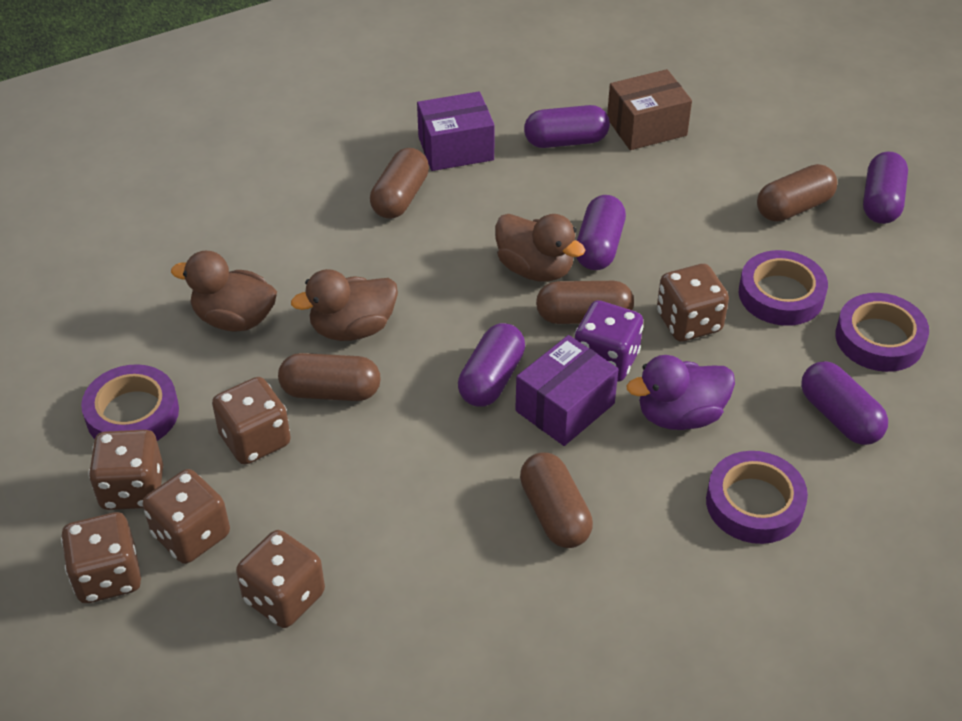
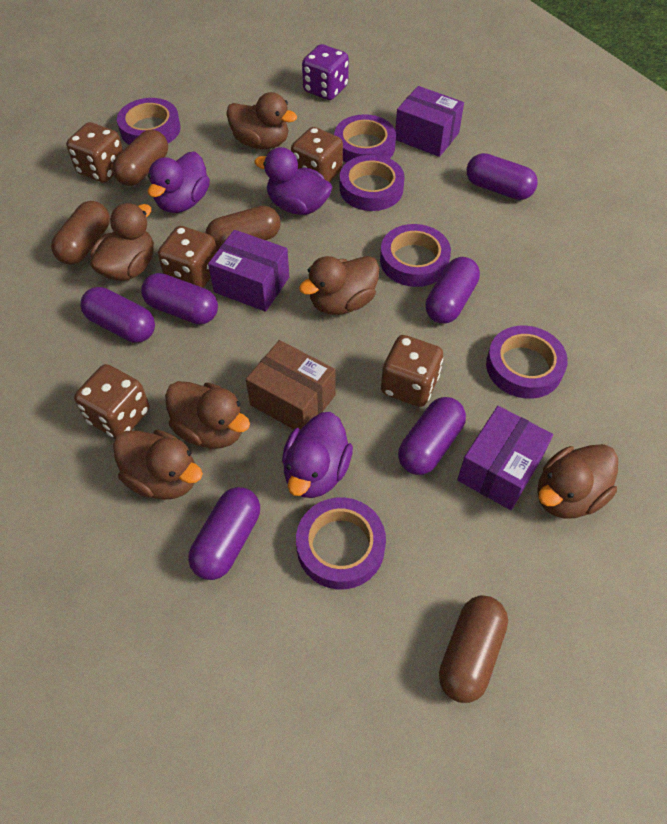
brown capsule: [278,353,381,401] [370,148,429,219] [520,452,593,548] [536,281,634,324] [757,164,837,222] = 5 -> [51,201,110,264] [112,130,168,186] [206,206,281,251] [439,595,508,703] = 4
brown dice: [61,512,141,603] [89,430,163,510] [143,469,230,564] [212,377,291,465] [236,530,325,628] [657,264,729,342] = 6 -> [66,122,123,182] [74,364,149,439] [158,226,217,288] [291,127,343,182] [381,335,443,407] = 5
brown duck: [171,251,277,331] [291,269,398,341] [495,214,585,282] = 3 -> [90,203,154,281] [113,430,203,500] [165,381,250,449] [226,92,297,149] [299,256,379,315] [537,444,618,519] = 6
purple box: [417,91,495,171] [515,335,618,446] = 2 -> [208,230,289,312] [395,86,464,157] [457,406,553,510] = 3
purple capsule: [458,323,525,407] [524,105,610,148] [576,195,626,270] [801,361,888,445] [863,152,908,224] = 5 -> [81,287,155,343] [141,273,218,324] [188,487,260,580] [398,397,466,475] [426,257,480,323] [467,153,538,200] = 6
purple duck: [627,355,735,430] = 1 -> [147,151,210,213] [254,147,332,215] [282,412,353,498] = 3
purple tape: [81,364,179,441] [706,451,808,544] [739,250,828,326] [835,293,929,372] = 4 -> [117,98,181,145] [296,497,386,589] [334,114,396,163] [340,155,404,211] [380,224,451,287] [486,326,568,399] = 6

